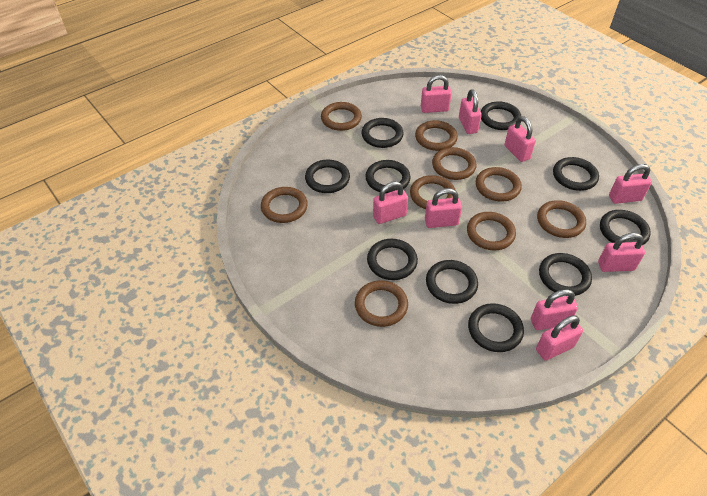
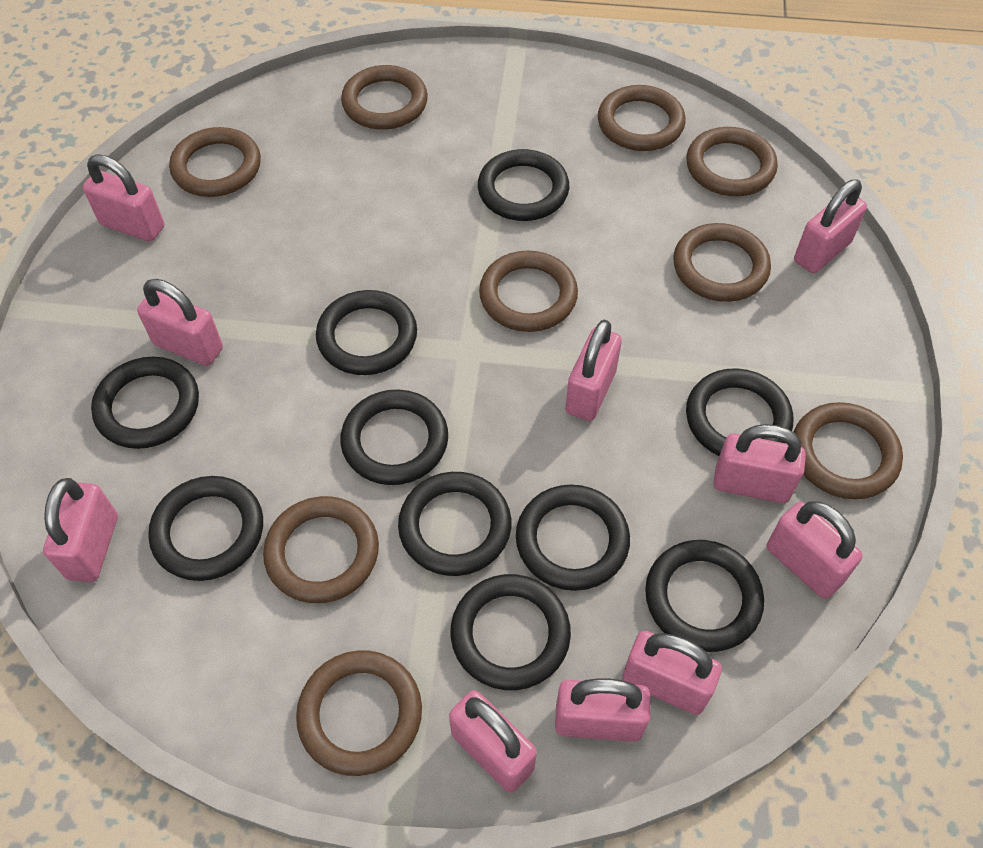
pink padlock: [373,181,408,224] [421,75,452,113] [425,188,462,228] [459,89,482,134] [505,116,536,162] [531,289,578,330] [536,315,583,361] [598,233,645,272] [609,164,652,204] = 9 -> [43,478,118,582] [83,154,164,241] [137,279,223,366] [449,690,537,792] [555,678,650,742] [565,320,622,421] [622,631,722,715] [714,424,806,503] [767,501,863,599] [794,179,867,273] = 10

